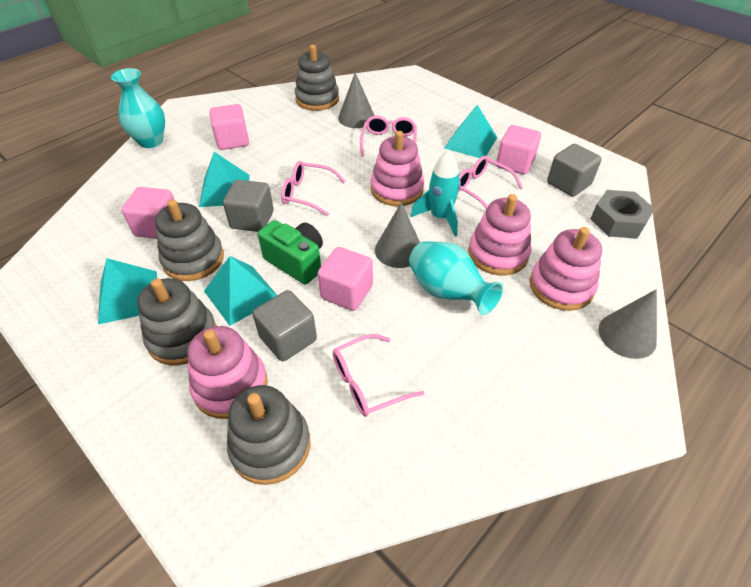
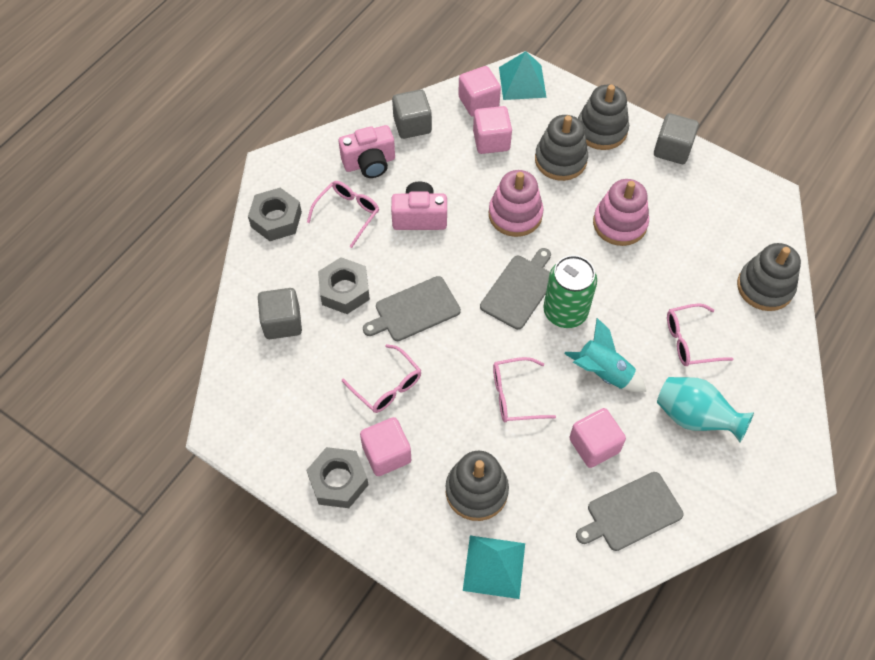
green camera: [258,220,323,284] = 1 -> none = 0
green can: none = 0 -> [543,255,597,328] = 1
grey cone: [338,72,375,128] [375,202,420,268] [598,289,657,359] = 3 -> none = 0
grey cutting board: none = 0 -> [363,276,461,341] [480,248,551,330] [576,472,684,551] = 3
grey nut: [591,190,655,239] = 1 -> [248,188,302,241] [306,447,368,508] [318,257,370,314] = 3
pink camera: none = 0 -> [339,125,395,178] [391,181,447,230] = 2
pink stacking toy: [187,326,268,419] [371,131,424,206] [468,194,531,275] [530,227,602,311] = 4 -> [489,170,543,237] [593,179,649,246] = 2
turquoise pyramid: [98,258,157,325] [199,152,250,207] [204,256,277,326] [444,105,498,158] = 4 -> [463,536,525,599] [499,51,547,100] = 2
turquoise vase: [111,68,165,148] [409,241,503,315] = 2 -> [657,377,754,442] = 1

